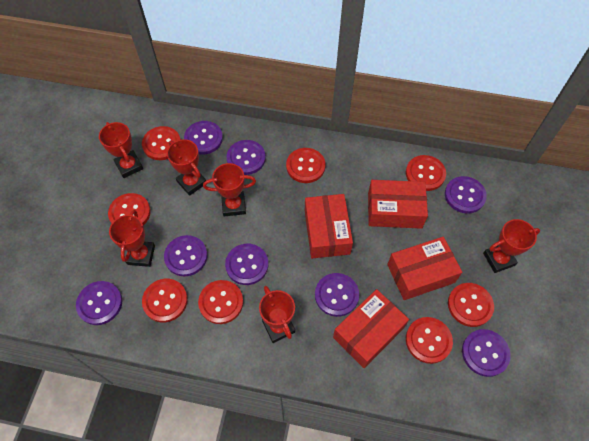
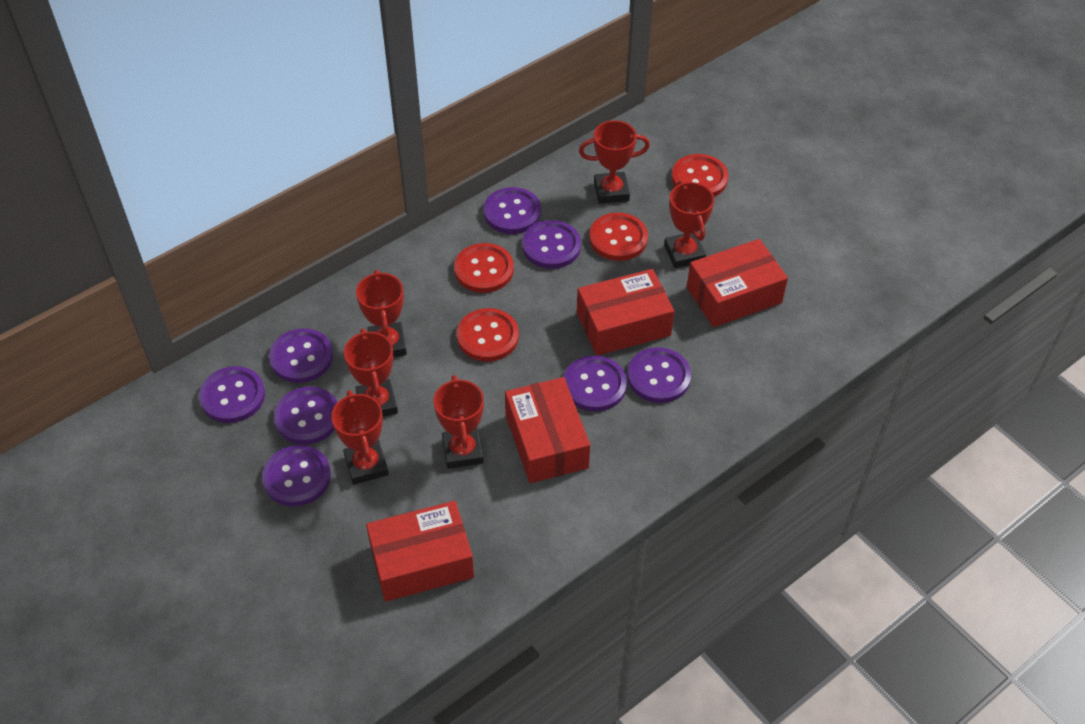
red button: [108,193,151,226] [142,126,181,160] [142,279,188,322] [198,280,243,324] [286,148,325,183] [406,155,446,191] [406,317,453,364] [448,283,494,327] = 8 -> [454,243,514,293] [457,308,519,362] [589,213,648,261] [672,154,728,197] = 4

